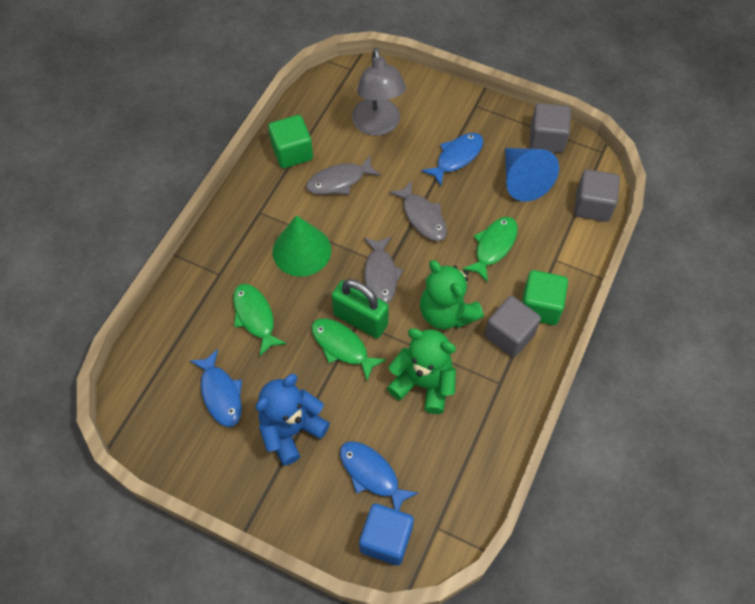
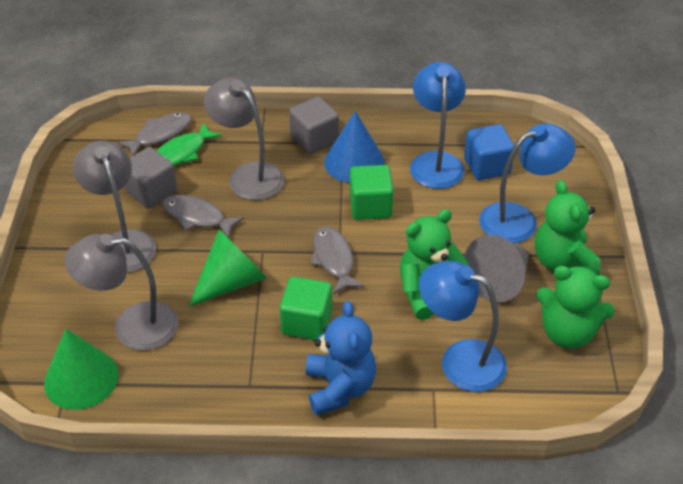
blue fish: [190,349,242,427] [340,441,418,511] [421,133,483,186] = 3 -> none = 0
blue lamp: none = 0 -> [410,62,466,189] [419,261,507,392] [479,123,575,243] = 3
green cone: [272,215,331,277] = 1 -> [44,329,118,410] [188,230,267,307] = 2
green fish: [233,284,287,357] [311,318,386,380] [462,217,518,283] = 3 -> [156,122,222,166] = 1
green padlock: [331,279,389,338] = 1 -> none = 0
green teddy bear: [387,328,456,414] [420,260,484,330] = 2 -> [400,209,469,320] [535,180,601,275] [536,266,615,349] = 3
grey cone: none = 0 -> [464,235,529,302] = 1
grey cube: [484,296,541,357] [529,103,571,153] [574,169,620,222] = 3 -> [124,147,177,209] [289,97,339,154] = 2
grey lamp: [352,48,406,136] = 1 -> [65,234,178,351] [73,141,156,273] [204,78,284,200] = 3

